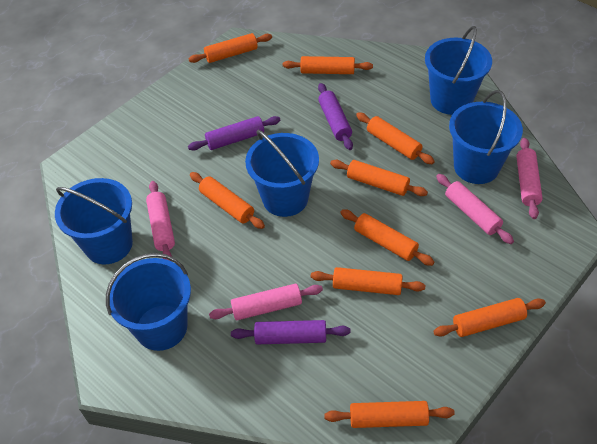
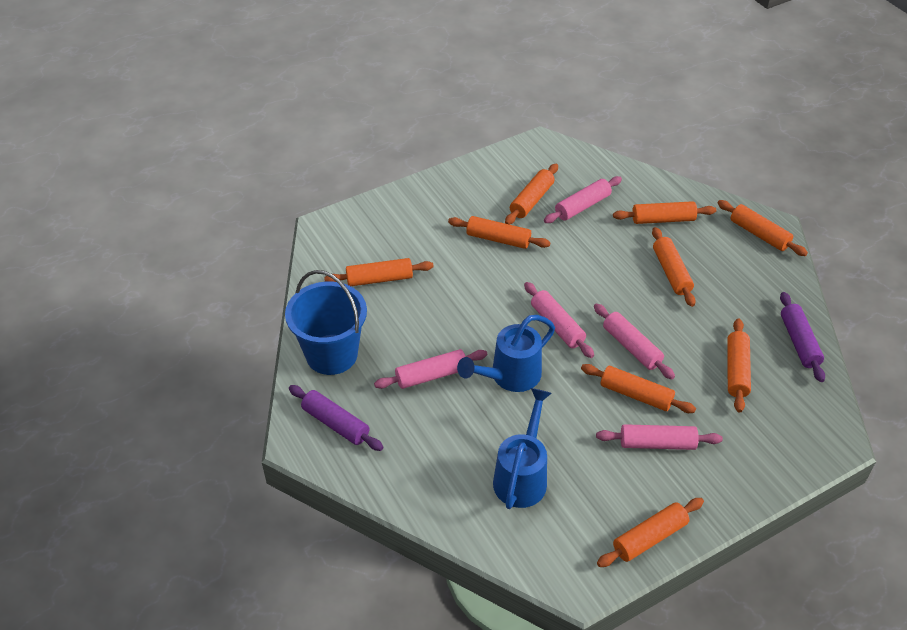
blue bucket: [55,178,133,264] [106,253,191,351] [245,130,319,217] [425,26,492,115] [449,90,523,184] = 5 -> [285,270,367,375] = 1
blue watering can: none = 0 -> [457,315,555,392] [493,388,552,509] = 2
pink rolling pin: [146,181,175,260] [209,284,323,320] [436,174,514,244] [516,138,543,219] = 4 -> [374,349,488,389] [524,282,594,358] [544,176,622,223] [594,304,675,379] [596,424,723,450] = 5
purple rolling pin: [188,116,280,150] [231,320,351,344] [318,83,353,150] = 3 -> [289,385,384,451] [780,292,825,382] = 2

